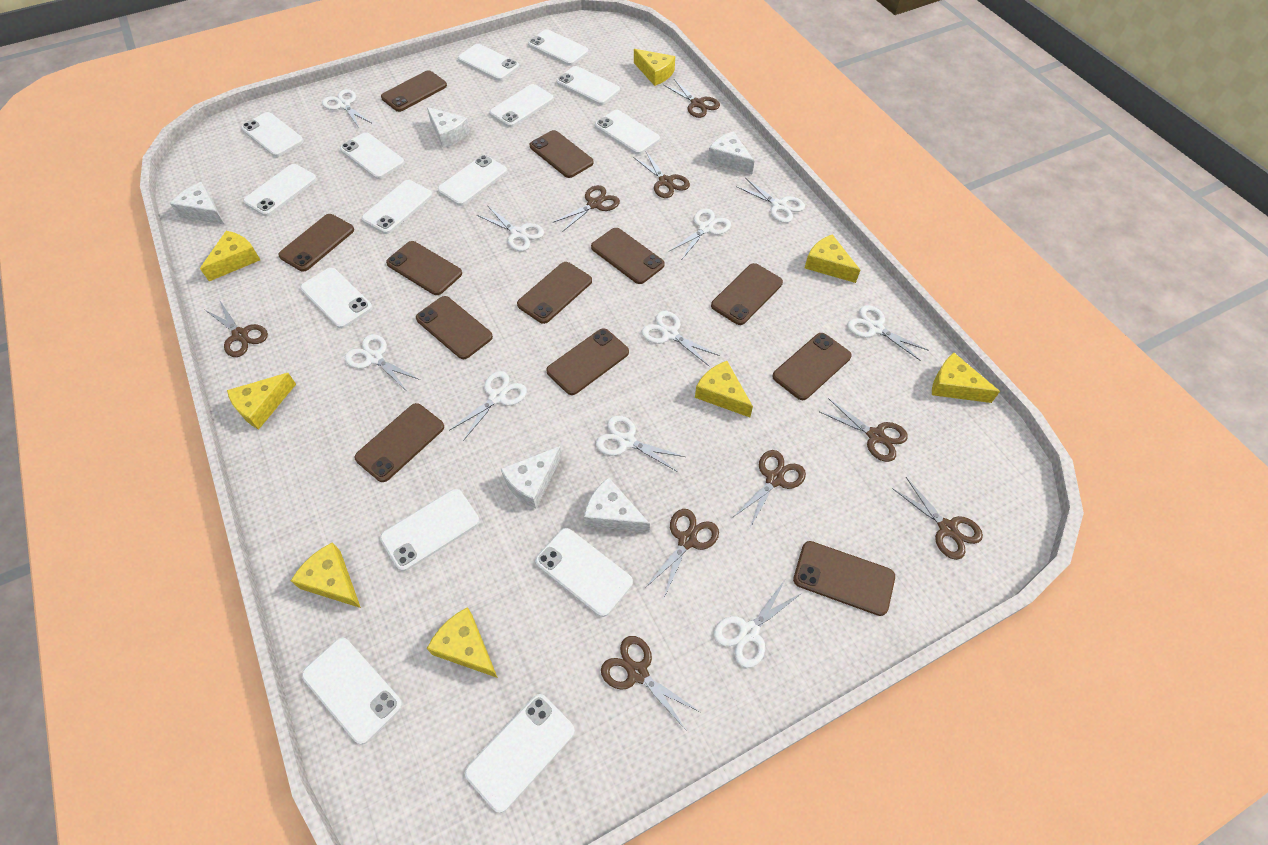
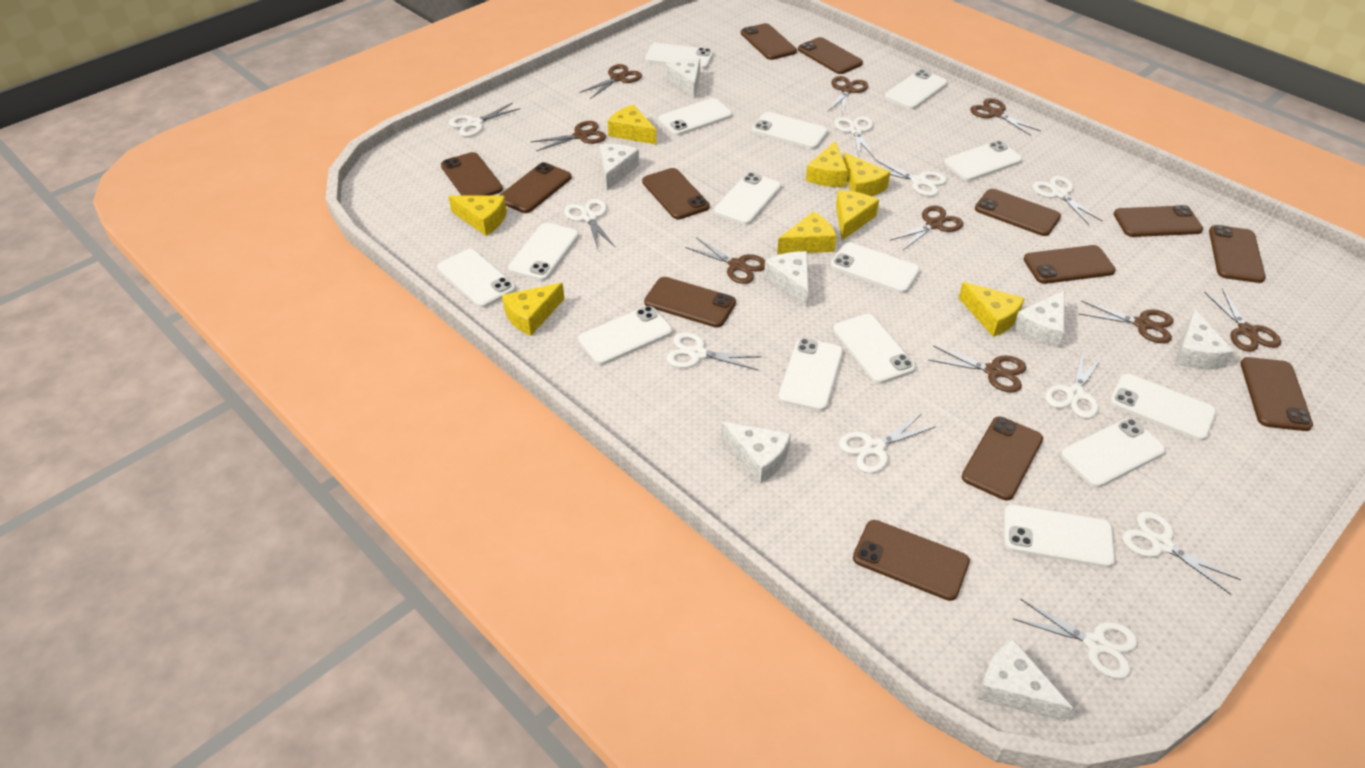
brown phone: [278,214,354,271] [354,403,444,482] [381,70,447,112] [386,241,462,295] [416,296,493,359] [517,262,592,324] [530,130,594,178] [546,328,629,395] [591,228,665,284] [711,263,783,325] [772,333,852,400] [793,541,895,616] = 12 -> [441,152,503,196] [499,162,572,213] [642,168,709,219] [644,277,736,328] [741,23,797,60] [798,37,863,74] [853,520,970,601] [962,417,1043,500] [975,189,1061,236] [1024,245,1116,284] [1114,205,1203,237] [1209,225,1266,283] [1240,357,1313,431] = 13
white cheese: [170,182,225,225] [427,107,470,148] [501,446,562,509] [584,477,650,533] [708,131,754,174] = 5 -> [600,144,639,190] [665,58,700,98] [721,421,791,484] [764,251,808,306] [977,639,1073,722] [1013,291,1064,348] [1175,309,1234,369] = 7

